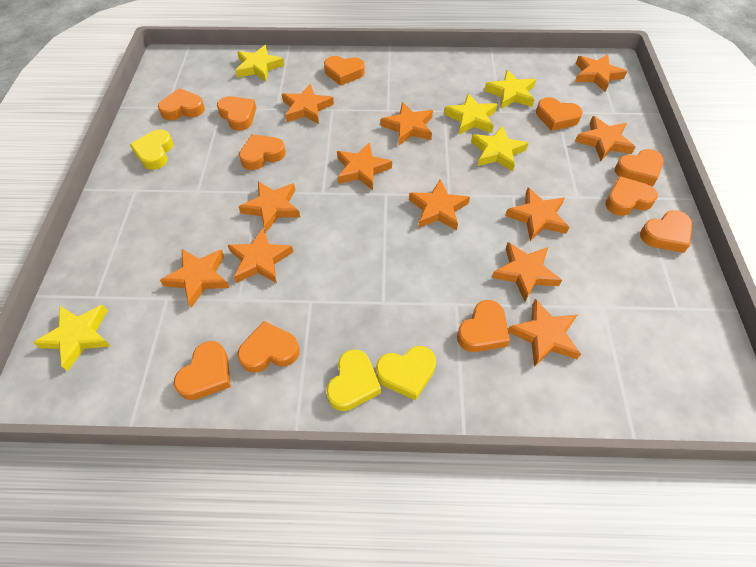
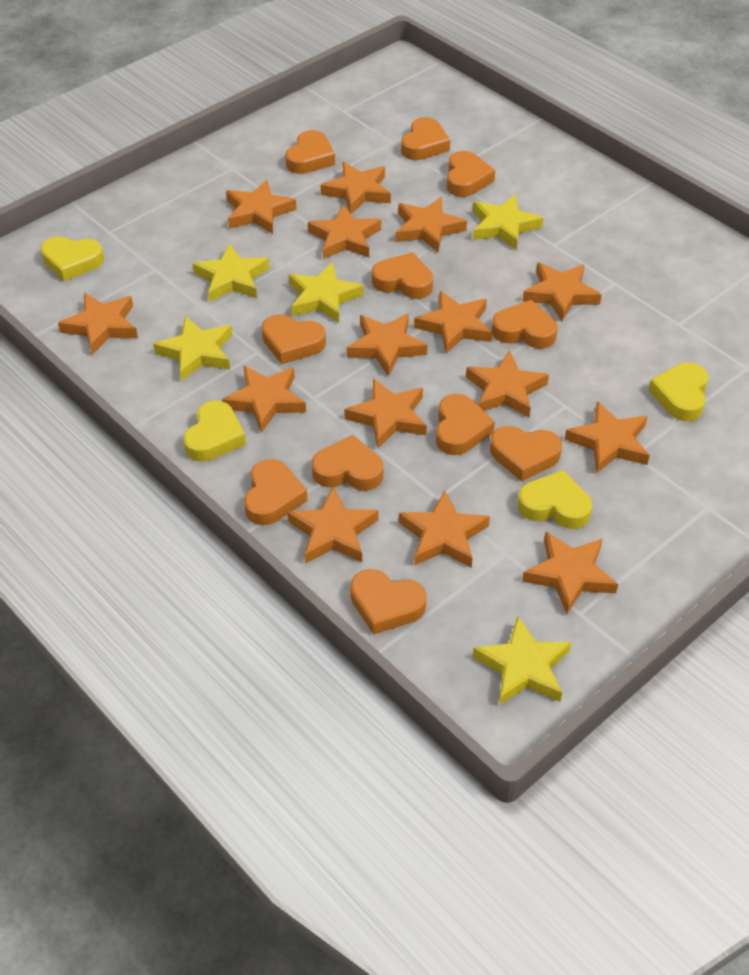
orange star: [160,249,229,308] [228,228,293,283] [239,181,300,232] [282,84,334,124] [337,142,392,190] [381,102,433,145] [409,179,470,230] [492,242,562,302] [505,188,569,241] [508,299,581,367] [575,54,627,92] [575,116,635,161] = 12 -> [58,293,138,355] [222,366,306,433] [226,180,297,234] [288,487,378,564] [308,204,381,259] [320,162,391,214] [344,378,427,449] [347,314,427,377] [396,197,467,252] [399,490,490,568] [414,291,492,354] [466,351,549,417] [522,262,602,321] [522,532,618,614] [565,401,650,474] = 15
yellow heart: [130,130,173,170] [326,349,381,411] [376,346,436,401] = 3 -> [41,236,104,281] [183,401,246,462] [518,470,592,529] [648,363,708,421] = 4

